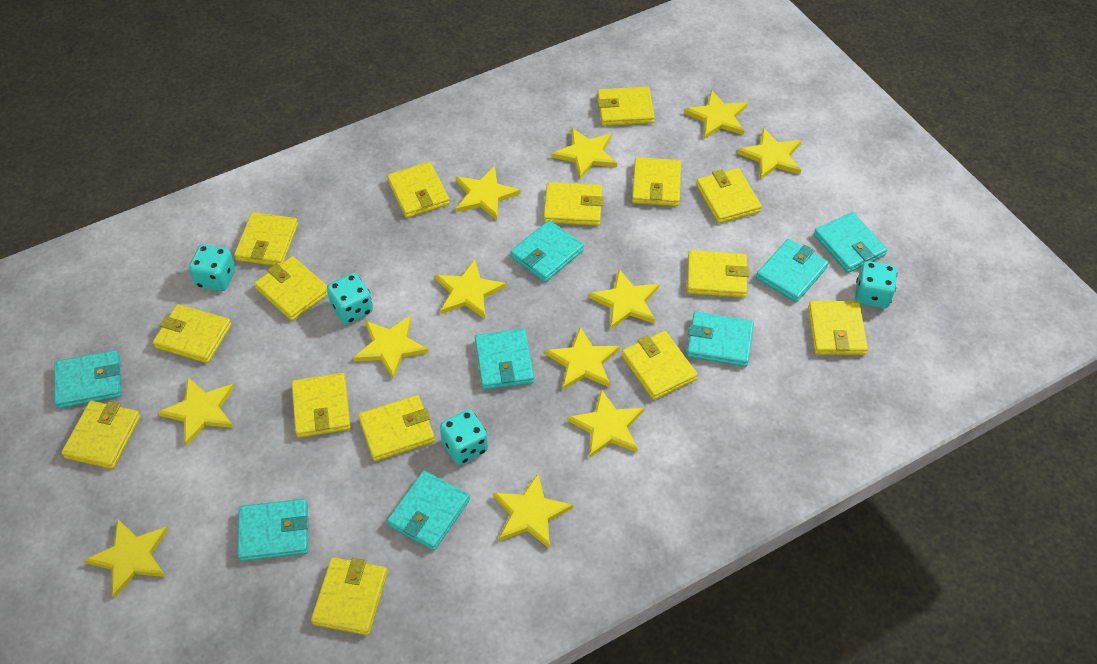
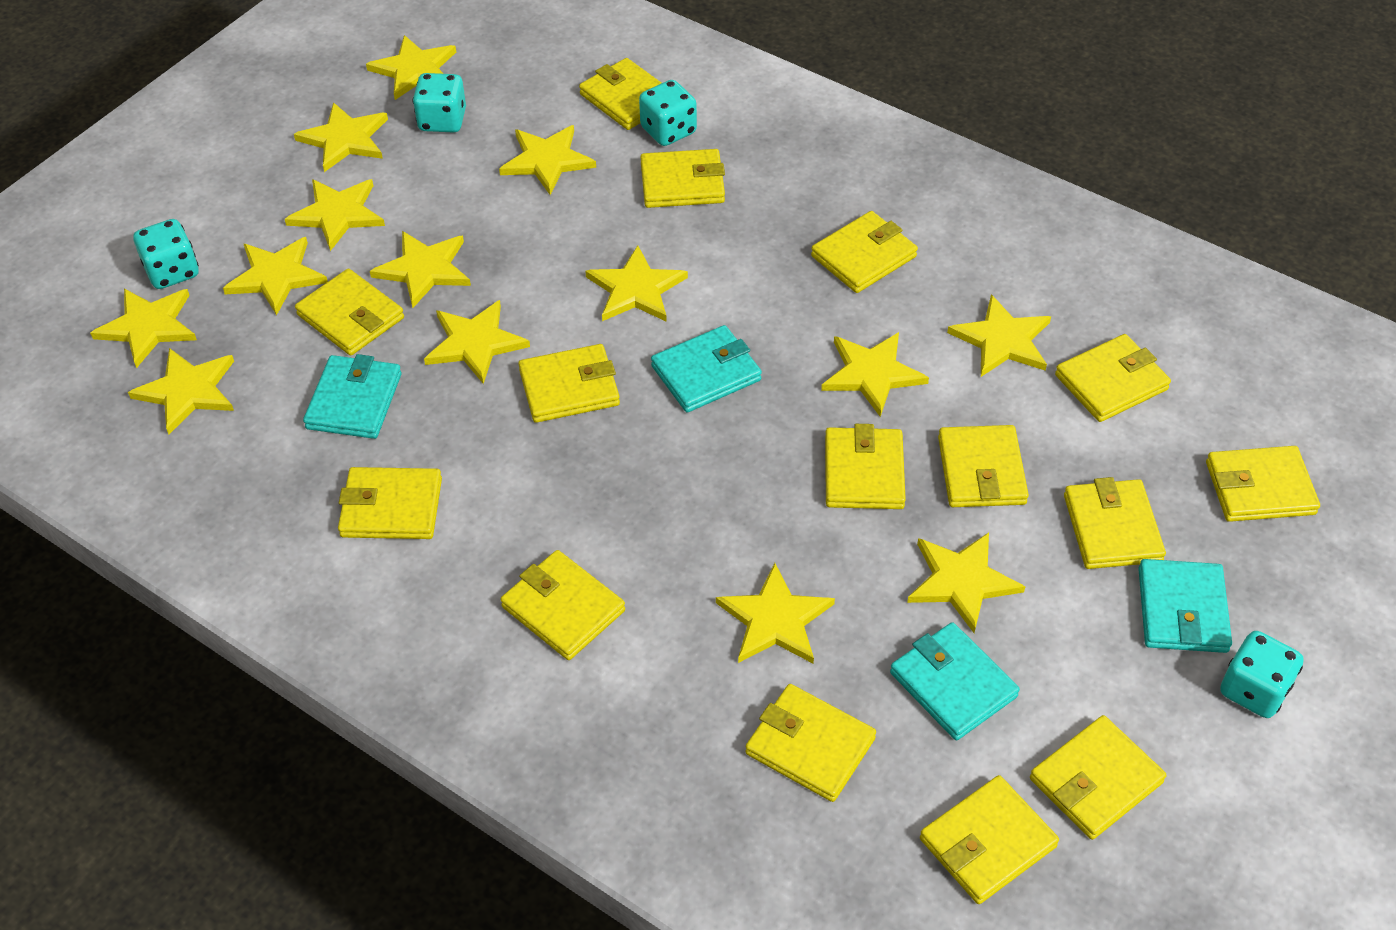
turquoise wallet: [54,350,121,409] [238,499,308,561] [387,471,470,550] [475,329,534,390] [510,220,584,282] [687,311,754,367] [756,239,829,302] [814,212,887,273] = 8 -> [303,354,401,439] [651,325,762,412] [890,622,1020,740] [1138,559,1232,653] = 4
yellow star: [84,519,168,598] [158,377,234,445] [353,315,429,379] [435,259,506,319] [455,166,521,220] [493,473,573,549] [545,327,620,390] [552,128,617,179] [567,389,644,458] [588,269,660,330] [684,90,748,139] [737,128,802,180] = 12 -> [90,289,197,368] [128,348,234,434] [223,237,328,315] [285,179,385,251] [294,102,388,172] [366,35,456,100] [370,231,471,308] [424,300,530,384] [499,125,596,195] [585,245,688,322] [716,563,835,663] [821,332,929,417] [907,532,1026,633] [947,294,1051,377] = 14

